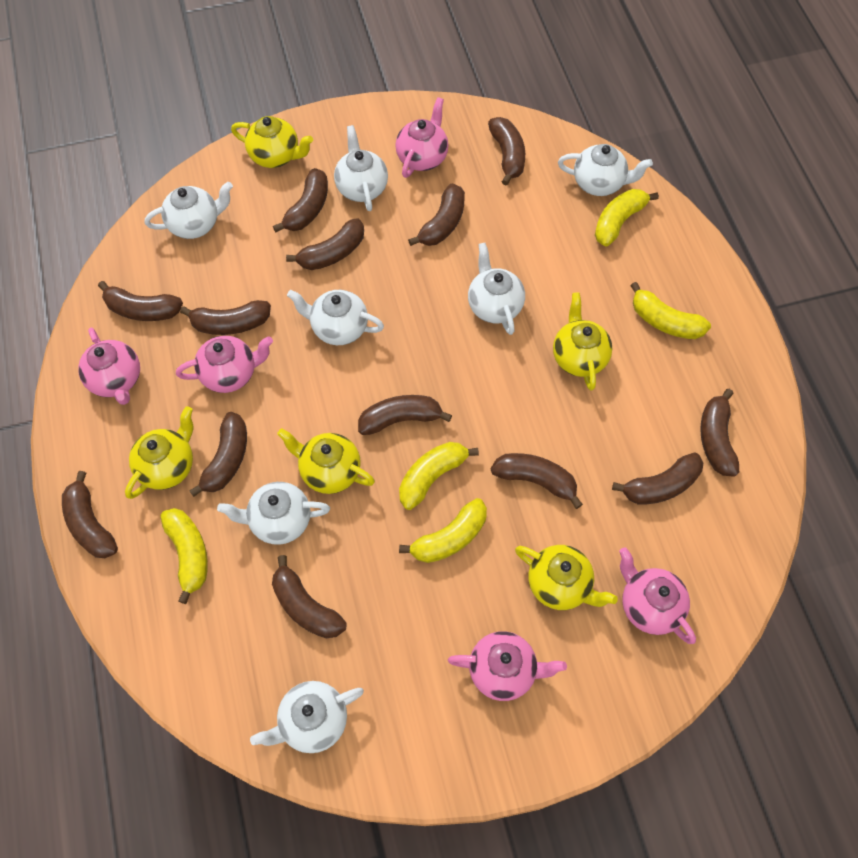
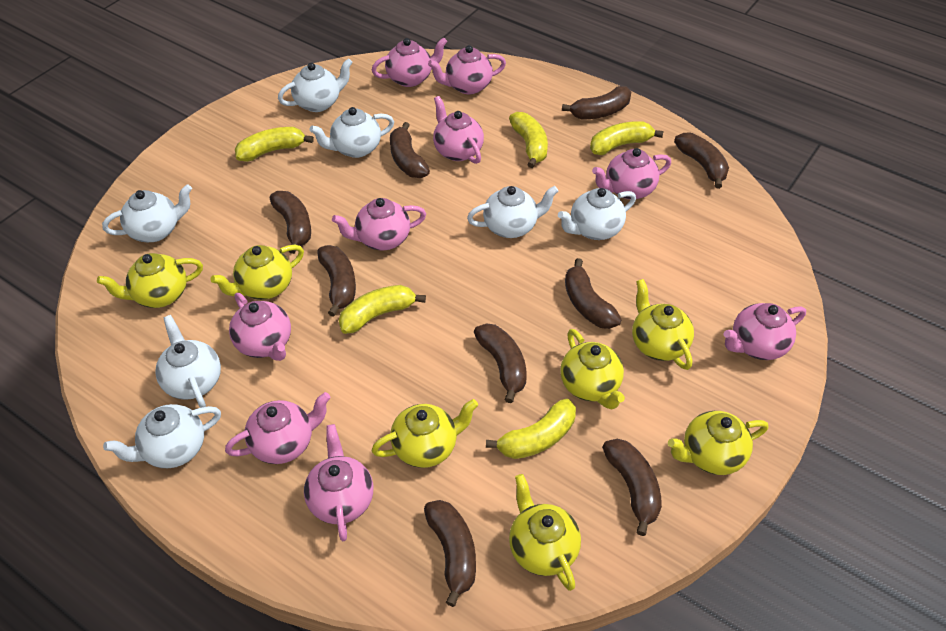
brown banana: [62,471,118,558] [98,281,183,321] [180,300,271,335] [189,412,247,497] [272,555,347,638] [273,168,328,232] [286,219,364,270] [358,395,452,435] [408,183,465,246] [488,117,525,186] [491,453,583,509] [612,452,703,505] [700,389,739,477] = 13 -> [270,191,311,254] [317,245,356,317] [390,122,430,178] [424,500,476,607] [474,323,527,403] [562,86,631,120] [565,258,622,329] [602,439,662,536] [674,133,729,189] = 9
pink teapot: [78,328,140,405] [176,336,273,393] [395,97,449,178] [448,631,567,701] [619,547,696,644] = 5 -> [225,392,330,464] [229,293,291,361] [304,424,373,541] [332,198,426,250] [372,37,447,87] [428,45,506,94] [433,96,484,164] [592,148,671,199] [724,303,806,360] = 9
yellow teapot: [125,406,193,499] [231,116,313,168] [277,428,375,494] [515,545,618,610] [553,292,613,391] = 5 -> [97,253,203,308] [211,245,304,300] [371,399,478,468] [509,474,581,591] [560,329,625,409] [632,279,694,370] [668,411,768,475] = 7

